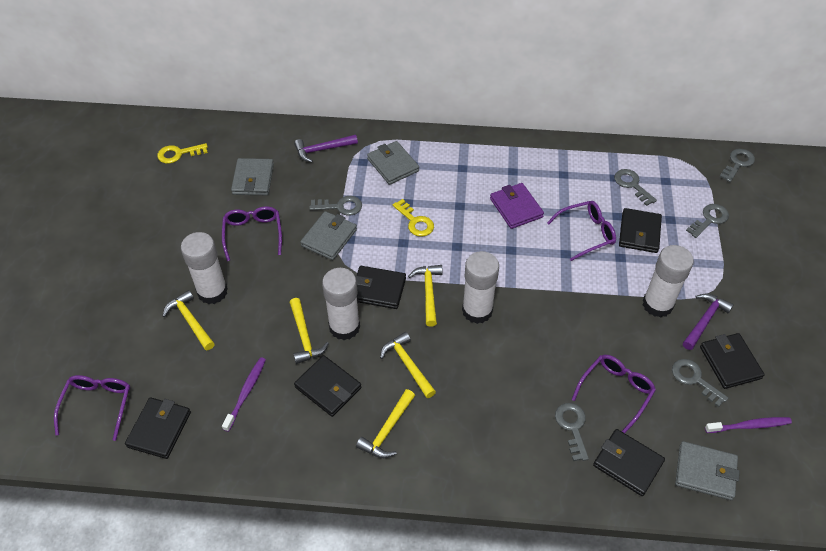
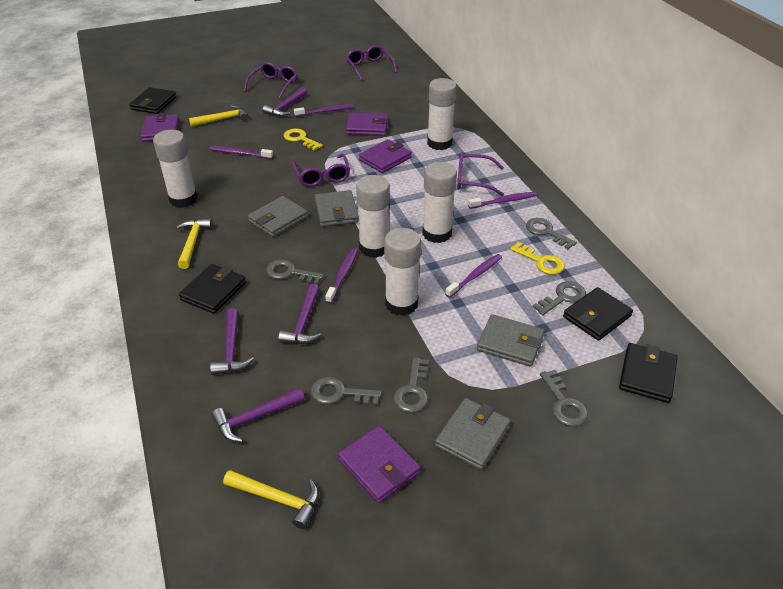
black wallet: [125,397,191,459] [294,355,361,417] [355,266,406,309] [593,429,665,496] [619,208,662,253] [700,333,765,389] = 6 -> [129,87,176,114] [179,264,246,314] [563,287,633,341] [619,343,678,403] = 4
purple hammer: [294,135,358,162] [683,293,734,350] = 2 -> [210,308,254,375] [212,388,305,442] [262,87,307,117] [278,284,321,344] = 4
purple toothbrush: [222,357,266,432] [705,417,792,433] = 2 -> [209,146,273,159] [294,104,355,117] [325,248,358,304] [445,254,502,298] [468,192,537,209] = 5
purple wallet: [490,183,544,229] = 1 -> [140,113,180,142] [338,426,421,503] [346,112,388,136] [359,139,412,173] = 4
white glue stick: [181,232,228,304] [322,268,360,340] [462,251,499,324] [643,245,694,318] = 4 -> [153,130,198,208] [356,175,390,258] [384,228,421,316] [422,162,457,243] [427,78,457,150] = 5
yellow hammer: [163,290,215,350] [289,298,329,364] [356,389,415,458] [380,332,436,398] [408,265,443,327] = 5 -> [176,219,213,269] [189,105,248,127] [223,470,319,529] = 3

